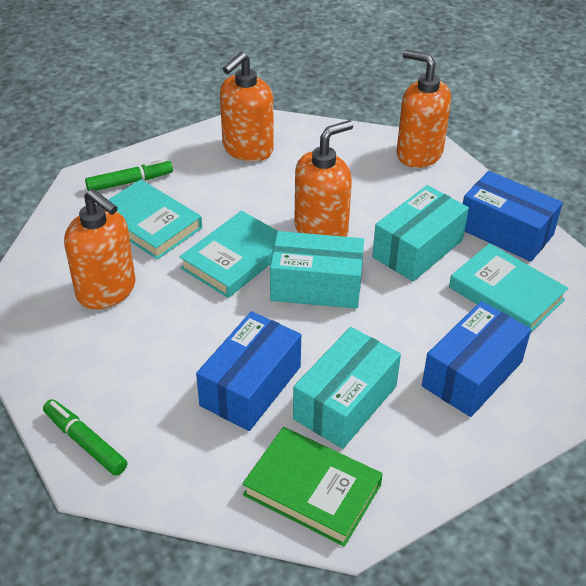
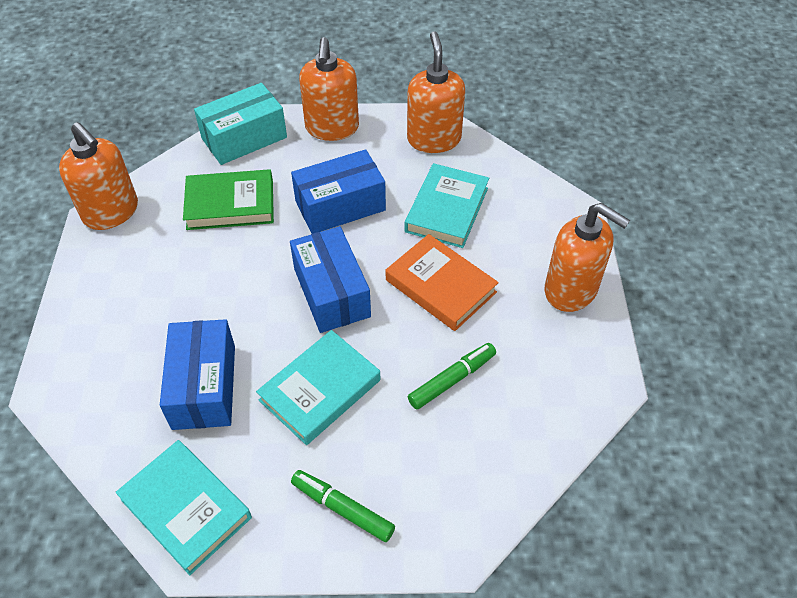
orange book: none = 0 -> [386,234,499,331] = 1
turquoise box: [270,231,364,309] [293,327,401,449] [372,185,469,281] = 3 -> [194,83,287,165] = 1

